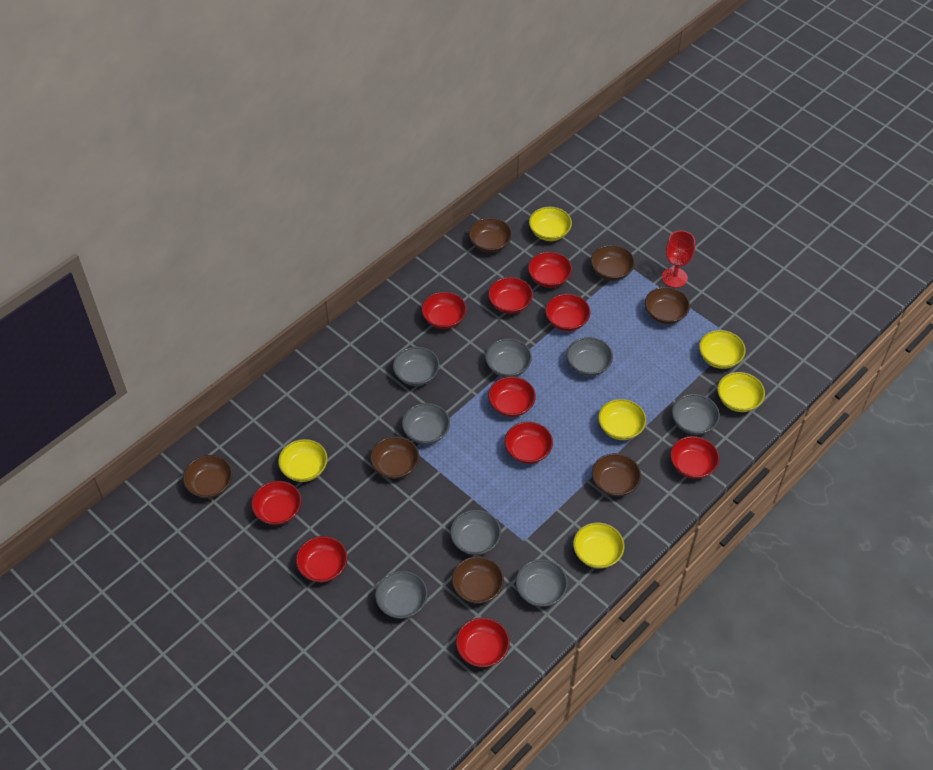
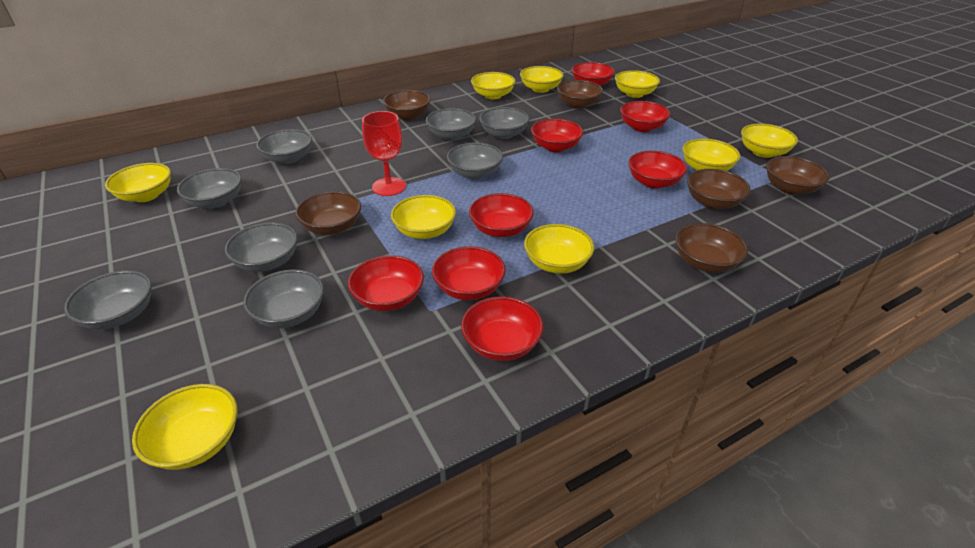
brown bowl: [183,455,233,498] [370,436,419,479] [452,556,504,604] [469,218,512,253] [591,245,635,281] [592,453,641,497] [645,287,690,324] = 7 -> [295,191,361,235] [383,90,431,120] [557,80,603,109] [675,223,748,273] [687,169,751,209] [766,156,830,195] = 6
red bowl: [251,481,302,525] [296,536,348,583] [421,292,467,329] [456,617,510,667] [488,277,533,314] [488,376,536,417] [504,422,553,464] [528,252,572,288] [545,294,591,331] [670,436,720,479] = 10 -> [348,255,424,311] [432,246,506,300] [461,296,543,361] [469,193,534,237] [531,119,584,152] [572,62,615,85] [620,101,671,132] [628,151,687,189] = 8
yellow bowl: [278,439,328,482] [529,207,572,241] [573,522,625,569] [598,399,646,440] [699,330,746,369] [717,372,765,412] = 6 -> [105,163,171,202] [132,384,238,470] [391,195,456,239] [471,72,516,99] [520,66,564,93] [524,224,594,274] [615,70,660,98] [682,138,740,171] [741,124,798,158] = 9

